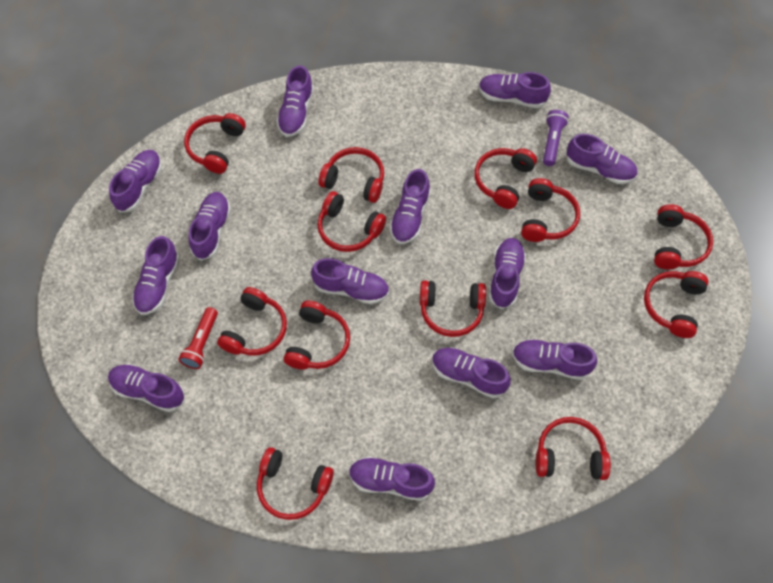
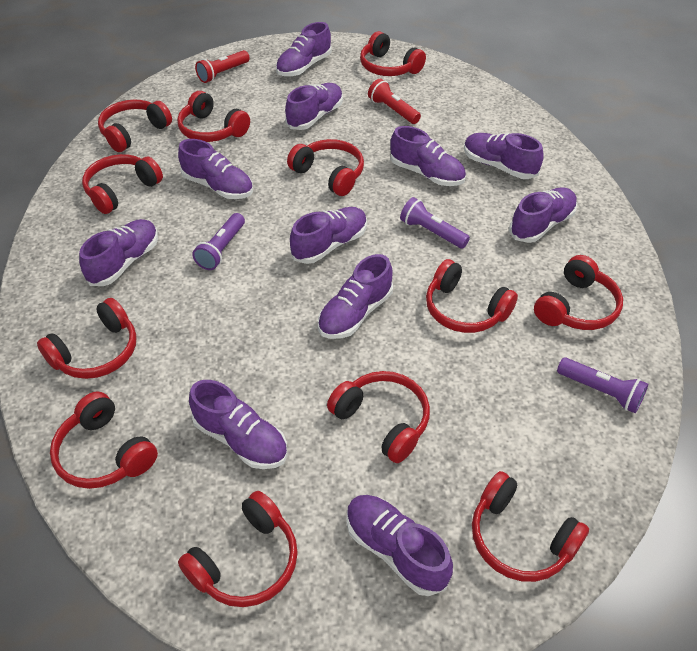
purple flashlight: [543,110,569,166] = 1 -> [192,213,245,270] [400,197,470,249] [557,357,648,413] = 3
purple shoe: [108,364,184,412] [109,150,162,213] [132,236,180,315] [188,192,231,261] [277,65,314,137] [311,258,389,304] [349,457,435,501] [390,169,431,244] [432,348,511,398] [479,72,551,108] [489,238,526,309] [512,339,597,380] [566,134,637,184] = 13 -> [79,219,158,286] [178,139,253,199] [189,380,287,469] [276,22,332,76] [285,83,343,130] [290,207,367,264] [318,254,393,339] [346,495,453,596] [390,126,466,186] [464,133,544,179] [509,187,577,243] = 11
red flashlight: [178,307,218,369] = 1 -> [195,50,250,83] [368,79,421,124] = 2

